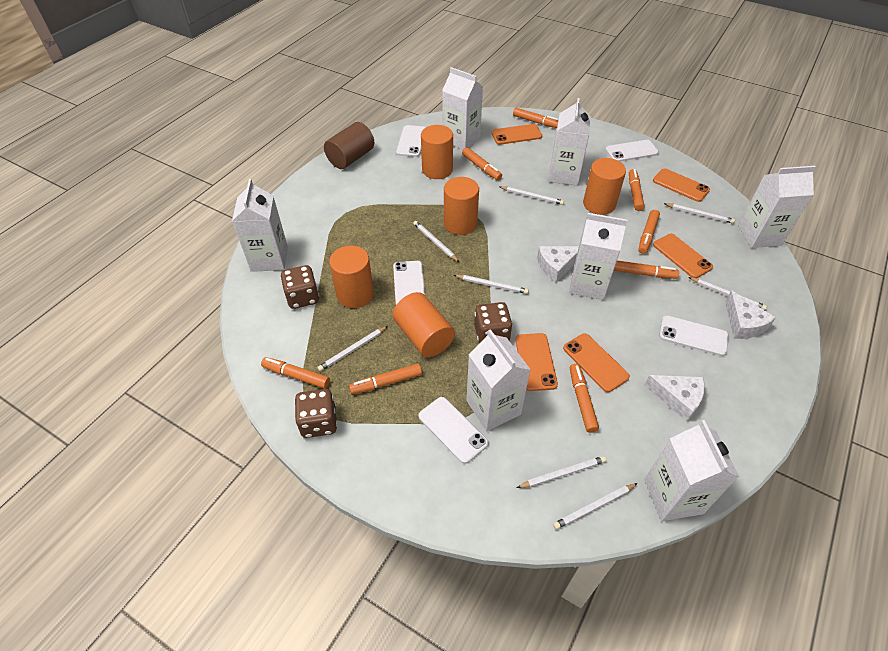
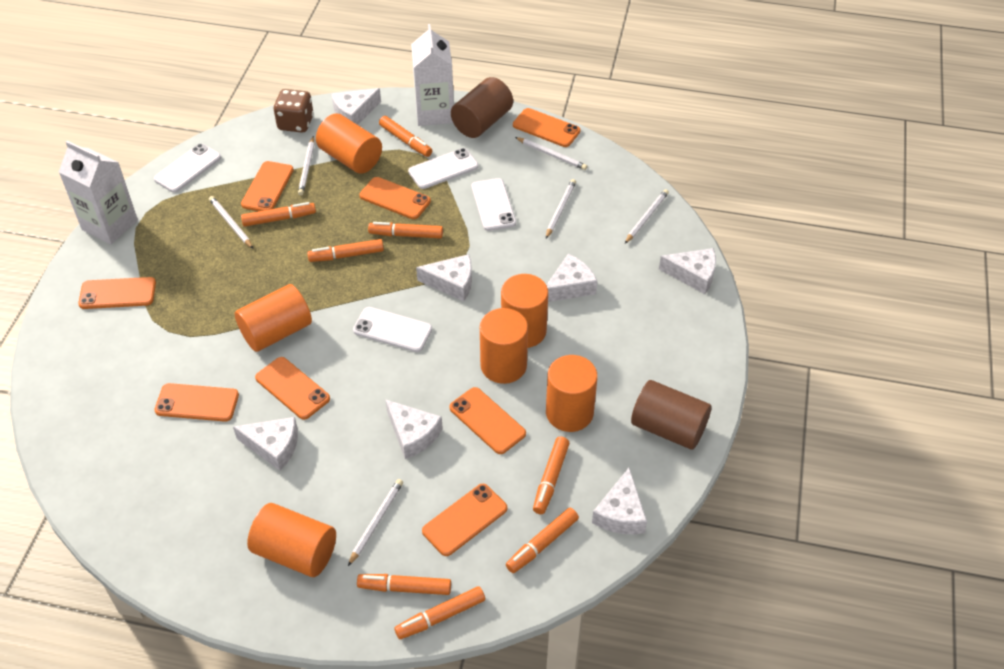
brown cylinder: [324,122,374,169] = 1 -> [451,77,513,138] [631,380,712,450] = 2
brown dice: [280,265,319,309] [295,389,337,438] [474,302,512,343] = 3 -> [273,89,314,133] = 1
orange cylinder: [329,246,374,308] [393,292,455,357] [421,125,453,179] [444,177,479,235] [583,158,626,215] = 5 -> [235,284,312,352] [247,503,336,577] [316,113,382,174] [480,308,528,384] [501,274,548,348] [546,355,598,432] = 6
orange phone: [491,124,542,145] [515,333,558,391] [563,333,630,392] [653,168,710,202] [653,234,713,278] = 5 -> [78,277,156,309] [154,383,239,422] [241,161,294,211] [255,357,330,420] [359,177,431,219] [422,484,507,556] [449,387,526,454] [513,108,581,147] = 8
white carton: [232,179,288,272] [442,67,483,150] [466,329,531,431] [548,98,591,186] [569,213,627,300] [644,420,739,521] [738,166,816,248] = 7 -> [59,141,138,244] [411,24,454,126] = 2
white cheese: [537,246,579,282] [644,375,705,422] [725,290,776,339] = 3 -> [233,417,298,471] [332,88,381,125] [385,399,443,459] [416,254,472,301] [547,254,597,302] [592,468,647,534] [659,248,716,294] = 7
white pencil: [317,326,388,371] [413,221,459,262] [454,275,529,294] [500,186,564,205] [517,456,606,488] [553,483,638,530] [664,203,735,224] [689,277,767,310] = 8 -> [209,196,253,249] [298,136,314,195] [348,479,403,566] [515,137,587,170] [546,179,576,238] [625,189,669,243] = 6
white phone: [393,261,425,305] [396,125,426,157] [418,397,489,464] [605,140,659,162] [659,315,729,356] = 5 -> [154,144,221,193] [353,307,432,352] [408,148,479,189] [471,178,516,231] = 4

